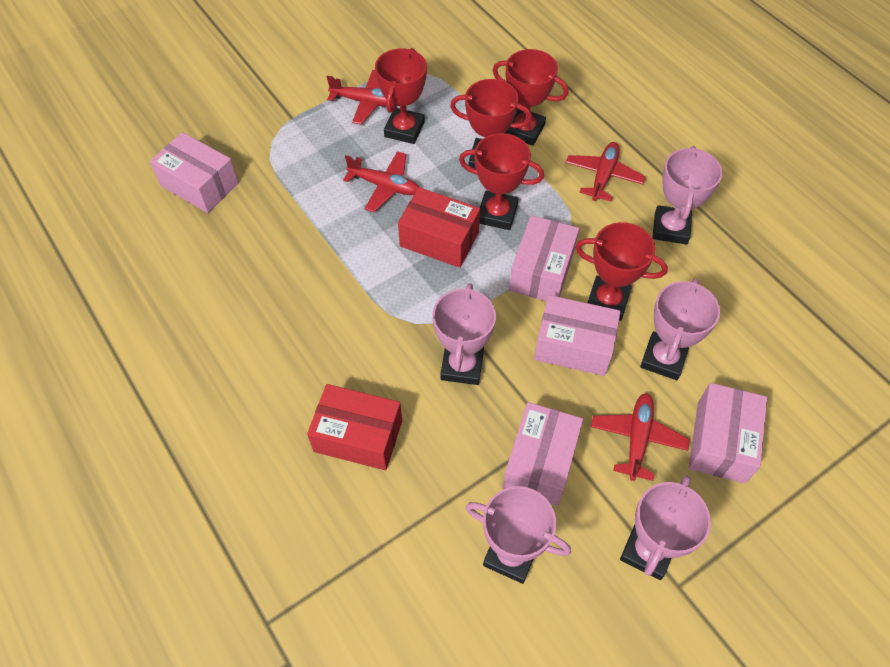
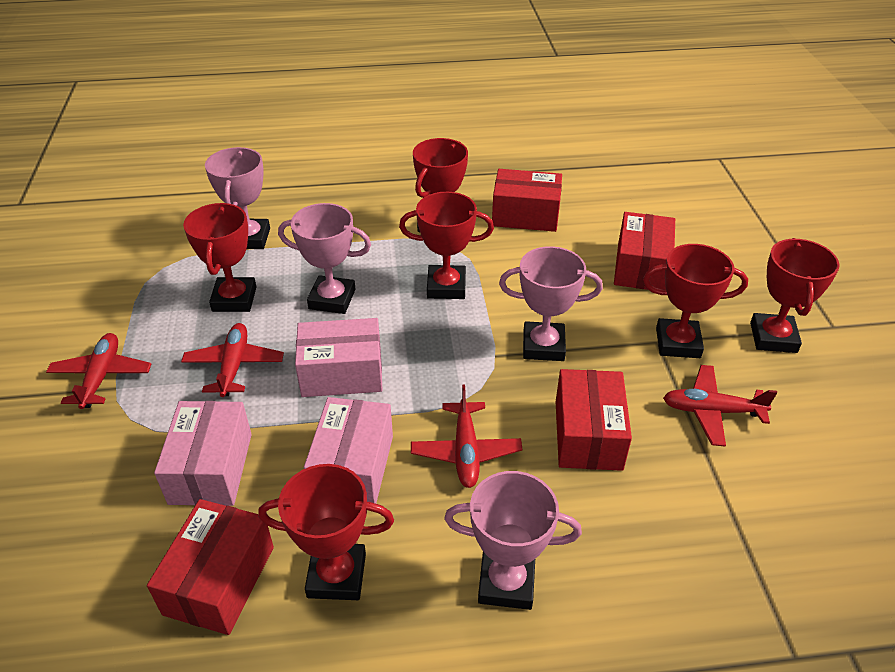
pink box: [150,132,239,213] [503,402,583,506] [509,215,579,301] [534,295,621,376] [688,383,767,484] = 5 -> [154,401,252,506] [295,318,383,397] [304,397,393,504] = 3
pink trophy: [432,283,496,385] [466,486,571,584] [620,475,711,580] [640,278,720,380] [652,146,723,245] = 5 -> [205,147,270,249] [278,203,371,314] [444,471,582,610] [499,246,603,361] = 4
red box: [307,384,402,470] [398,187,480,268] = 2 -> [147,499,274,635] [492,169,562,232] [556,369,632,471] [614,212,675,290] = 4
red trophy: [375,48,427,144] [450,79,532,169] [459,133,544,230] [493,49,568,146] [575,222,668,321] = 5 -> [183,203,256,312] [258,464,394,600] [399,192,494,299] [413,138,468,232] [643,244,748,358] [750,238,840,353] = 6

